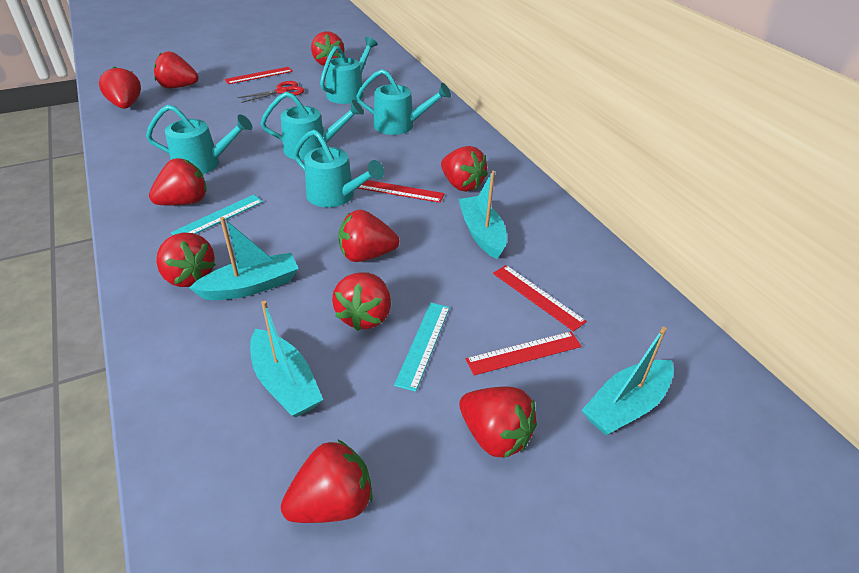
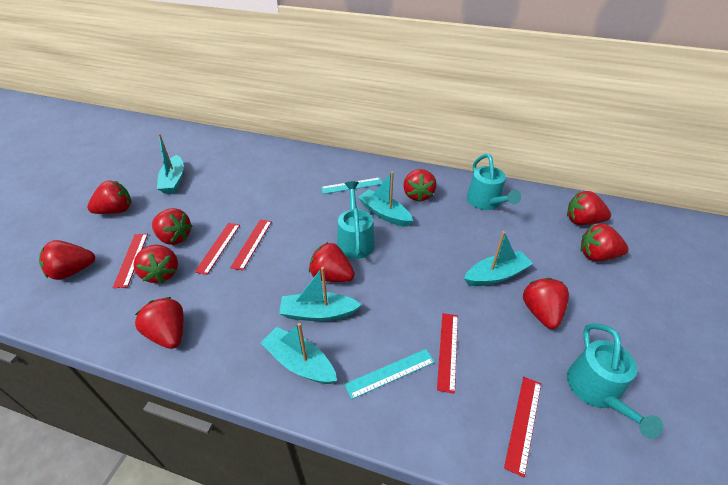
red ruler: [224,67,293,84] [358,180,445,203] [466,331,582,375] [493,265,587,331] = 4 -> [113,233,148,288] [195,223,240,275] [230,219,272,270] [437,313,458,394] [504,377,541,477] = 5
red scissors: [237,81,304,103] = 1 -> none = 0
turquoise boat: [189,217,299,300] [250,301,323,418] [458,171,507,259] [581,327,674,436] = 4 -> [157,133,184,194] [261,323,337,384] [279,267,362,321] [358,171,413,227] [464,231,533,286] = 5
turquoise watering can: [146,105,252,174] [261,92,364,160] [294,130,384,207] [320,37,378,104] [356,69,451,135] = 5 -> [337,181,375,259] [467,154,521,210] [567,324,663,439] = 3

